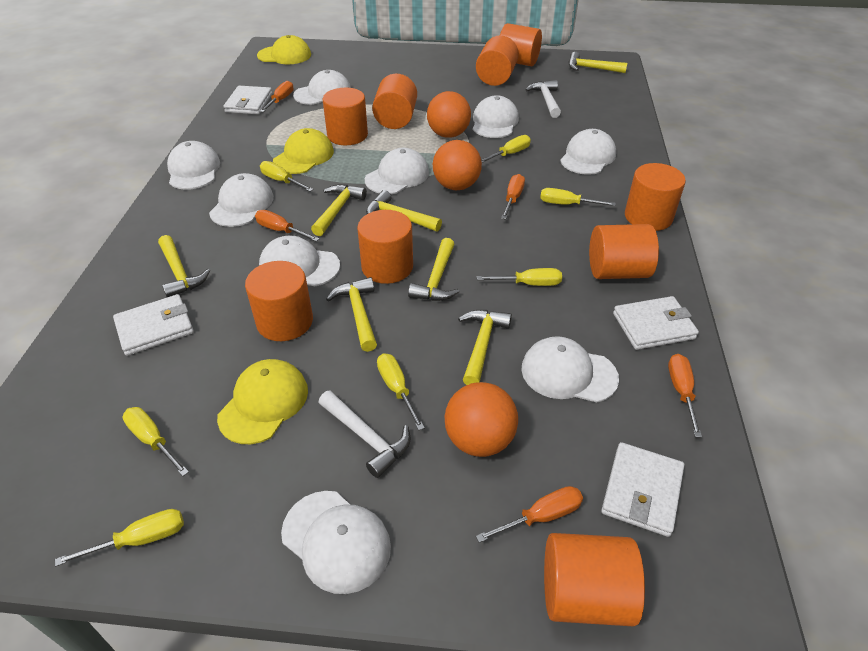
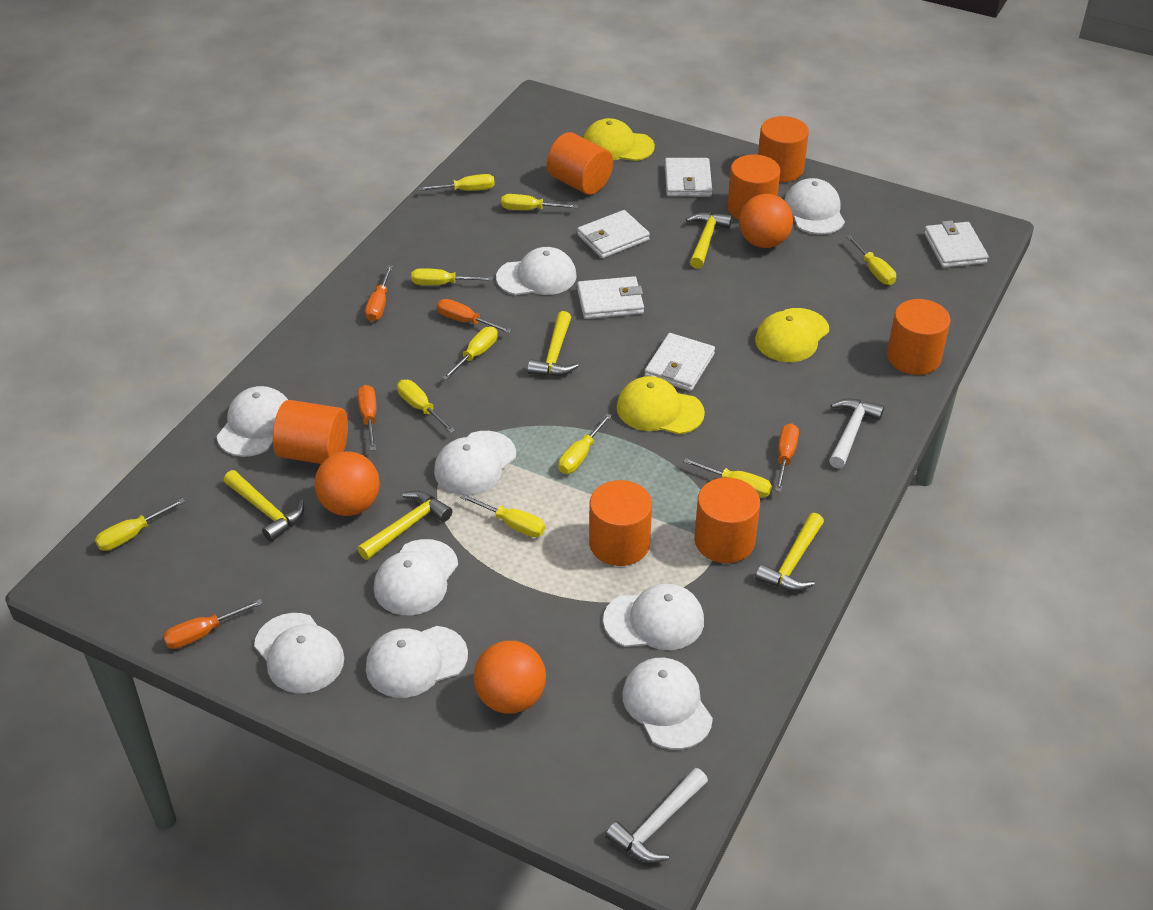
orange cylinder: [245,261,313,341] [323,88,368,145] [357,210,413,284] [372,74,417,129] [476,35,519,86] [500,23,542,66] [544,533,645,627] [589,224,659,279] [625,163,686,231] = 9 -> [273,400,348,464] [547,132,613,195] [589,480,652,566] [694,477,760,563] [727,155,780,220] [758,116,809,182] [887,299,951,375] = 7
white wallet: [113,294,194,356] [223,86,272,114] [601,442,684,537] [613,296,699,350] = 4 -> [577,210,650,258] [577,276,644,319] [645,333,715,391] [665,158,712,197] [924,220,989,268] = 5
yellow hammer: [158,235,210,297] [311,184,367,236] [326,277,377,352] [366,190,442,232] [408,238,460,301] [458,310,512,385] [569,52,627,73] = 7 -> [224,470,304,542] [357,491,452,560] [527,311,579,376] [686,212,732,269] [755,513,824,591] = 5
yellow screwdriver: [55,509,184,566] [122,407,189,476] [260,161,313,192] [377,353,425,430] [477,268,562,286] [481,135,531,163] [540,188,616,206] = 7 -> [95,498,186,551] [397,380,455,433] [411,268,493,285] [419,174,495,191] [442,327,498,380] [460,494,545,537] [501,194,578,210] [559,413,612,474] [683,458,772,498] [846,235,896,285] = 10

